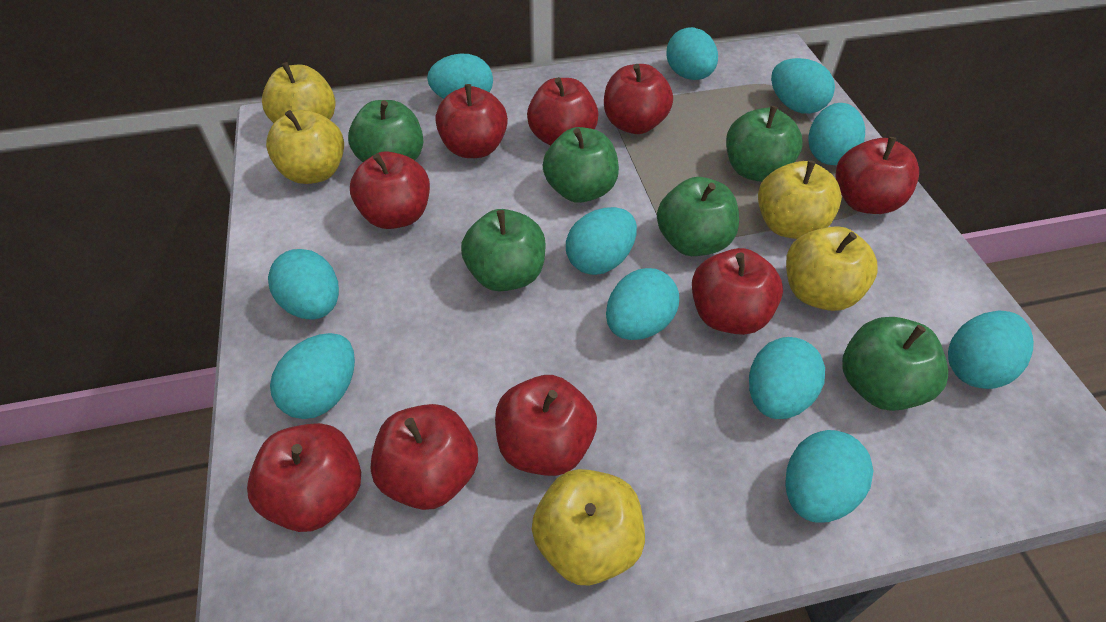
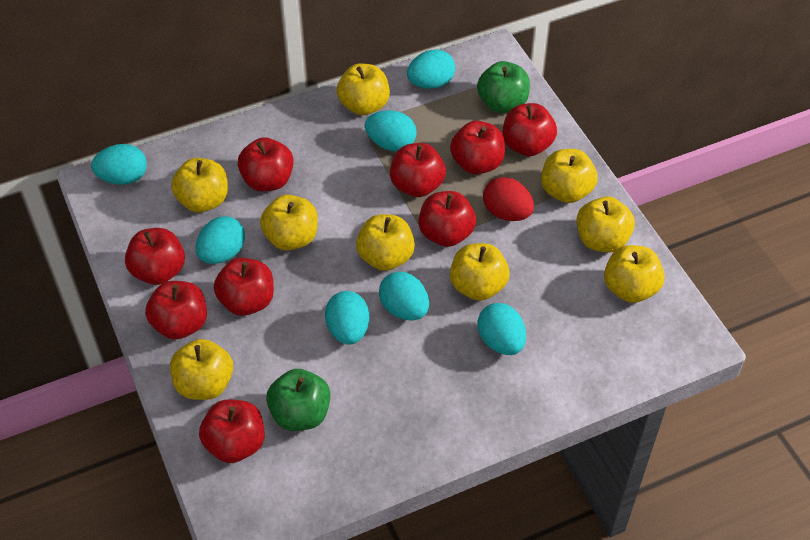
green apple: [348,100,423,162] [461,209,546,291] [543,127,619,203] [657,177,739,256] [726,106,803,182] [842,317,948,411] = 6 -> [266,369,330,431] [477,61,530,113] = 2
red egg: none = 0 -> [483,177,534,221] = 1
turquoise egg: [268,249,339,320] [270,333,355,419] [427,54,493,99] [566,207,637,275] [606,268,679,340] [666,27,718,80] [749,337,825,419] [771,58,835,114] [785,430,873,523] [808,103,865,165] [948,311,1034,389] = 11 -> [91,144,147,185] [196,216,245,264] [325,291,369,345] [365,110,417,151] [379,272,429,320] [407,50,455,89] [478,303,526,355] = 7
yellow apple: [262,62,335,123] [266,110,344,184] [532,469,645,585] [758,160,842,239] [786,226,878,311] = 5 -> [170,339,233,400] [171,158,228,212] [260,194,318,251] [337,64,390,115] [356,214,415,271] [450,243,510,301] [541,149,598,203] [577,197,635,253] [604,245,665,303] = 9

